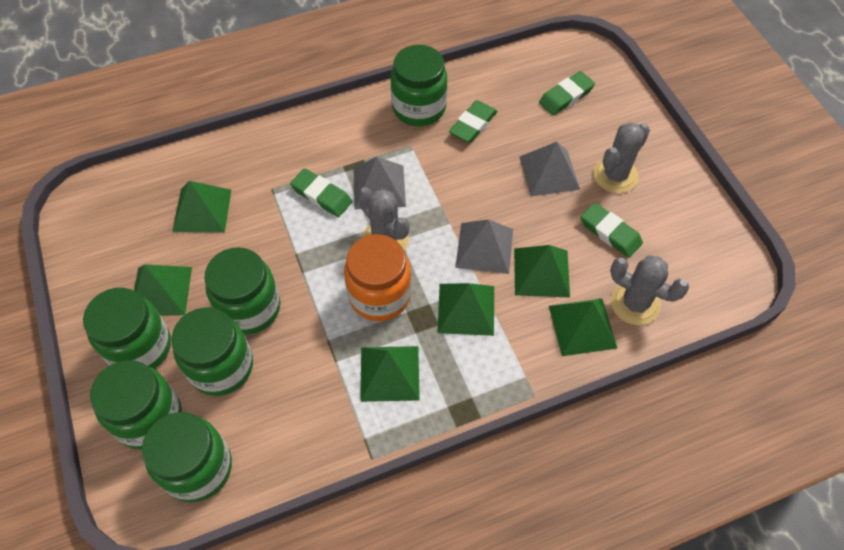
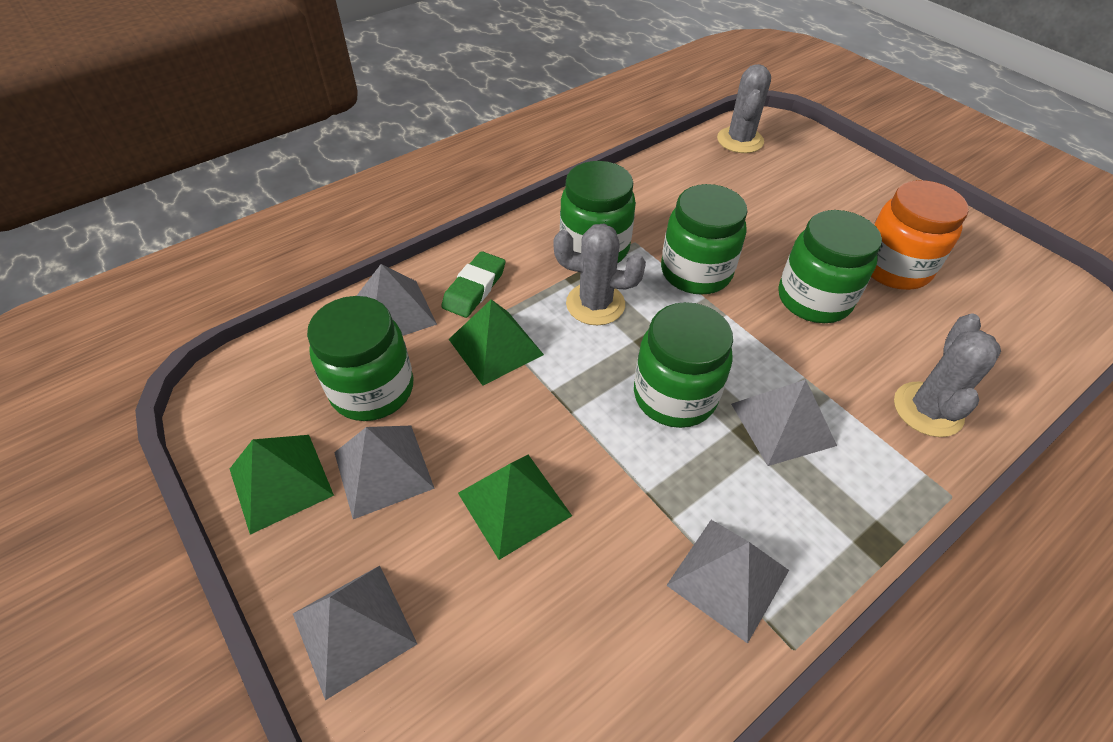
green eraser: [290,168,352,217] [449,100,498,143] [539,71,595,115] [581,203,643,258] = 4 -> [441,251,505,318] = 1
green jar: [83,288,171,369] [90,360,182,449] [142,412,232,502] [171,308,253,396] [205,247,281,335] [391,45,447,126] = 6 -> [307,296,413,421] [560,161,636,263] [634,302,733,428] [661,184,748,295] [779,210,882,323] = 5
green pyramid: [134,264,192,316] [173,181,231,233] [360,346,420,402] [438,283,494,336] [514,245,570,298] [549,299,617,356] = 6 -> [230,435,334,535] [449,299,544,386] [458,455,572,560] = 3
grey pyramid: [354,157,406,210] [455,219,513,274] [520,142,580,197] = 3 -> [293,566,417,700] [334,426,435,519] [357,264,437,336] [666,520,789,644] [731,379,837,466] = 5

